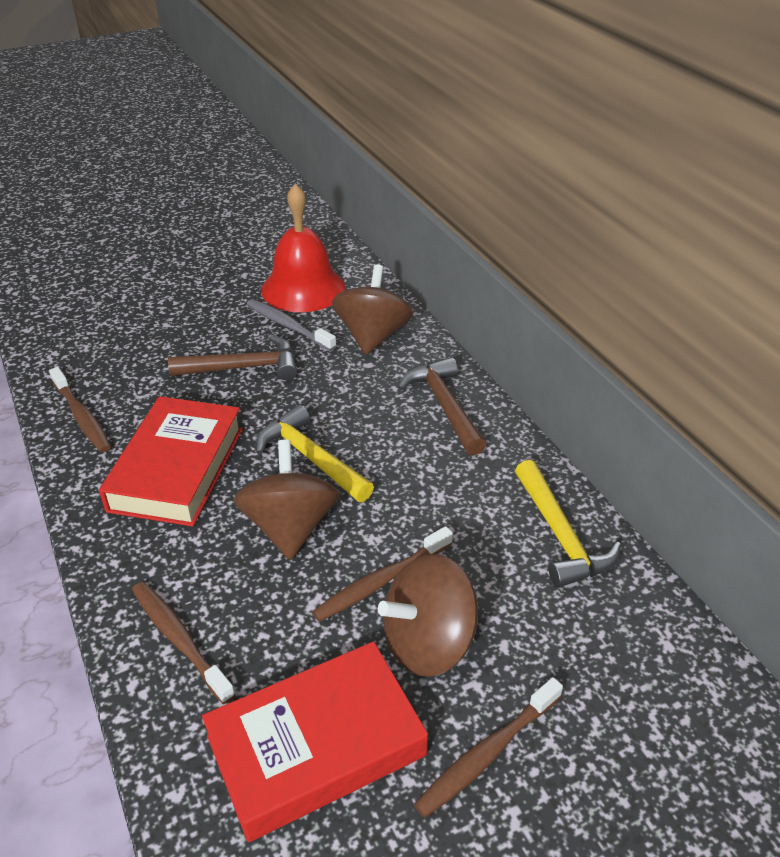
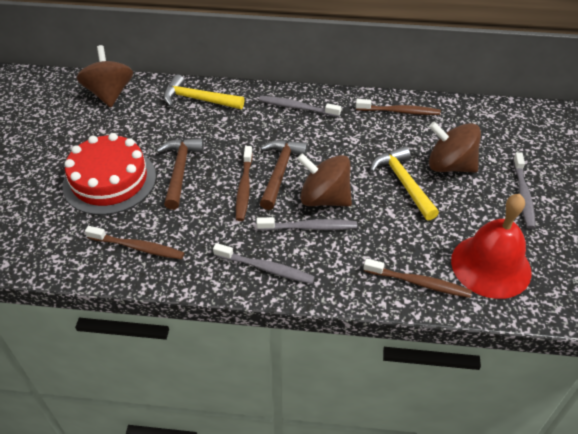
grey toothbrush: [247,299,337,351] = 1 -> [213,243,315,284] [256,217,357,231] [259,96,341,117] [513,152,535,229] = 4
red book: [99,396,243,527] [202,642,428,842] = 2 -> none = 0
red cake: none = 0 -> [62,133,156,215] = 1

